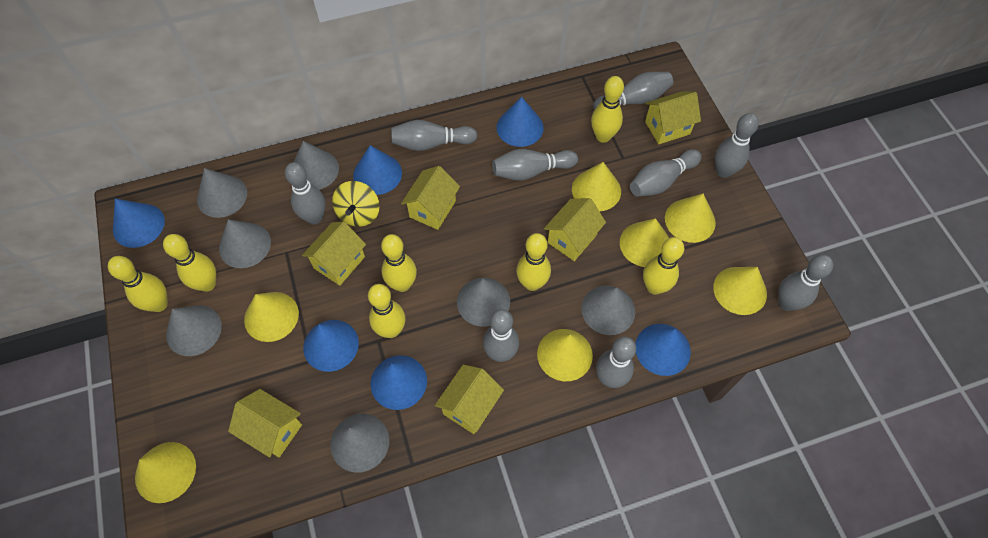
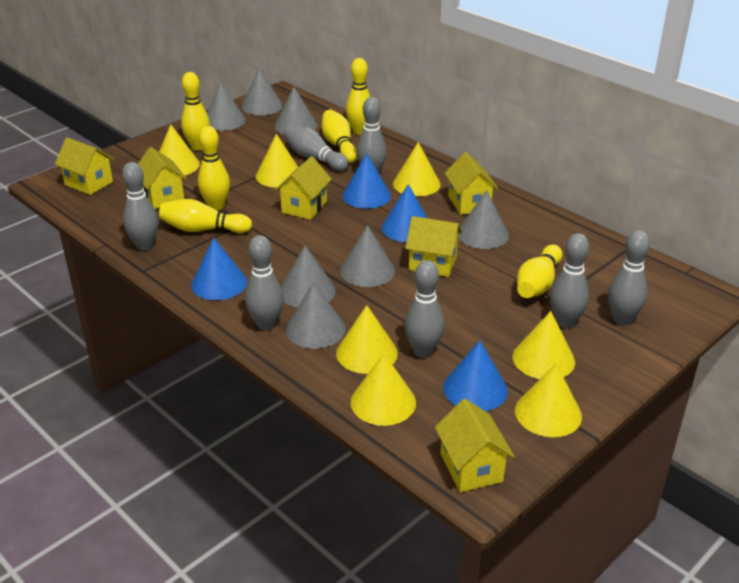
blue cone: [113,199,165,248] [303,320,359,372] [353,145,402,195] [371,355,427,410] [497,97,544,147] [636,324,691,376] = 6 -> [191,237,247,300] [342,153,391,209] [382,184,427,242] [443,340,508,411] = 4
grey bowling pin: [285,162,326,224] [391,120,478,151] [483,309,519,362] [492,149,578,181] [593,72,673,110] [596,336,636,388] [630,149,702,197] [715,113,759,178] [778,255,833,311] = 9 -> [122,162,158,250] [245,235,284,331] [284,125,349,171] [357,97,387,174] [404,260,444,358] [550,233,589,329] [608,230,650,325] = 7
yellow bowling pin: [108,256,168,312] [163,234,216,292] [368,284,405,338] [381,234,417,292] [516,233,551,291] [591,76,624,143] [643,237,684,295] = 7 -> [159,199,252,233] [181,72,210,151] [198,126,230,211] [322,110,357,163] [346,58,370,135] [517,244,563,298] = 6
yellow spinning top: [332,181,379,227] = 1 -> none = 0

